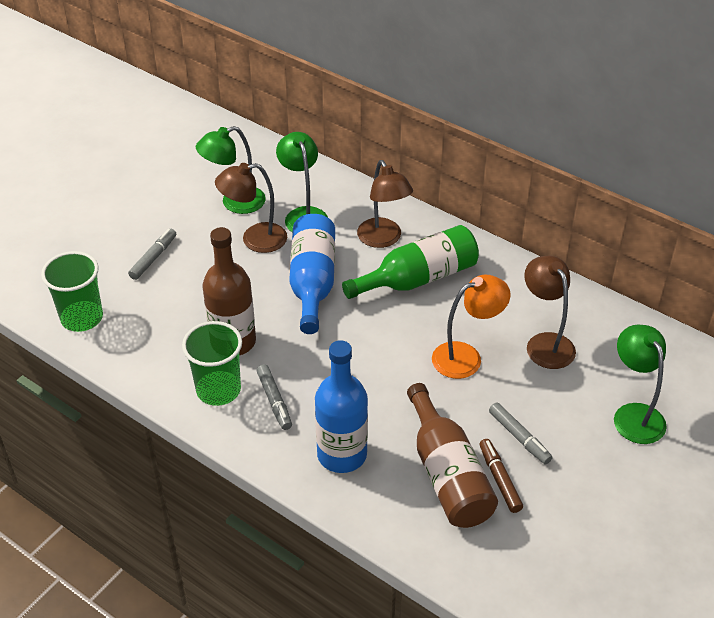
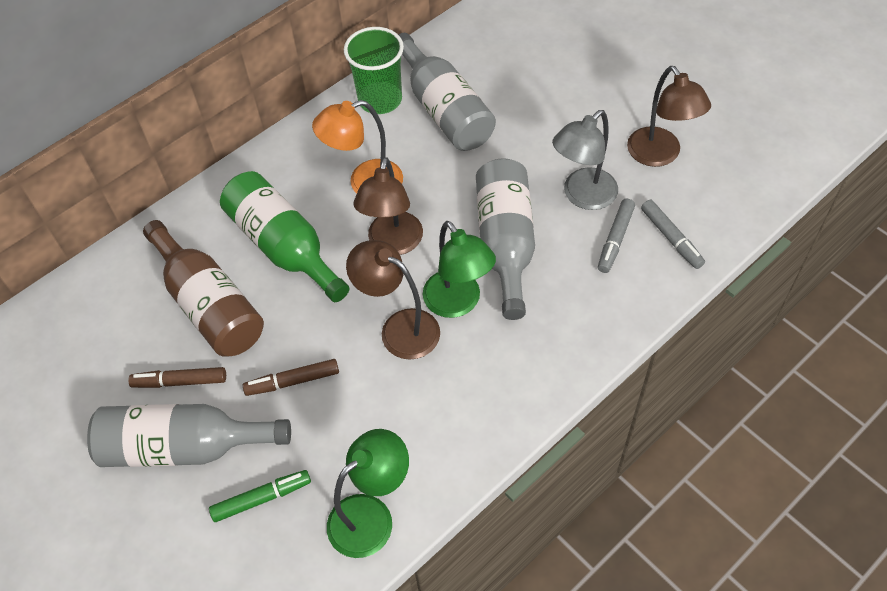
blue bottle: [289,214,335,334] [315,340,368,473] = 2 -> none = 0
brown bottle: [202,227,256,356] [407,383,498,528] = 2 -> [143,220,264,357] = 1
brown marker: [479,439,523,513] = 1 -> [128,367,226,388] [243,359,339,396] = 2
green cup: [41,251,103,332] [182,321,242,406] = 2 -> [344,27,404,114] = 1
green lamp: [196,126,266,214] [276,132,328,233] [614,325,667,444] = 3 -> [327,429,409,558] [423,221,496,318] = 2
green marker: none = 0 -> [209,470,311,522] = 1
grey bottle: none = 0 -> [87,404,291,467] [399,33,496,151] [476,158,535,320] = 3
grey lamp: none = 0 -> [552,110,618,210] = 1
grey marker: [128,229,176,280] [257,364,292,430] [489,402,553,464] = 3 -> [598,199,635,273] [641,200,705,269] = 2

